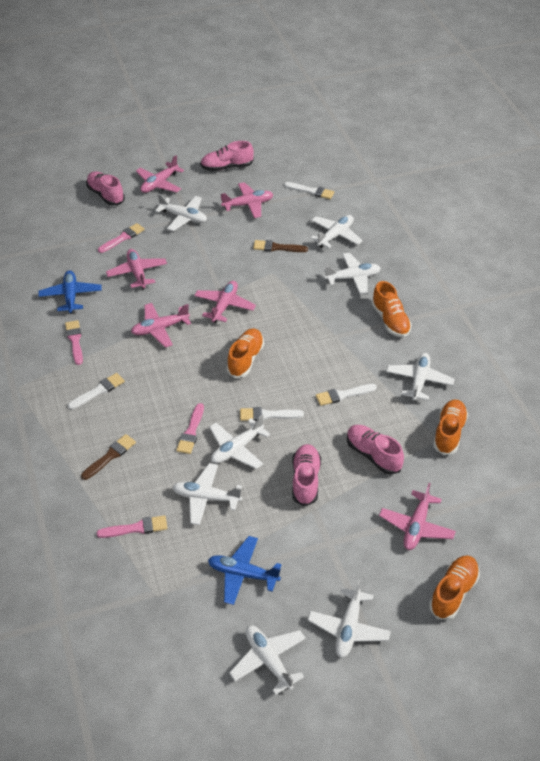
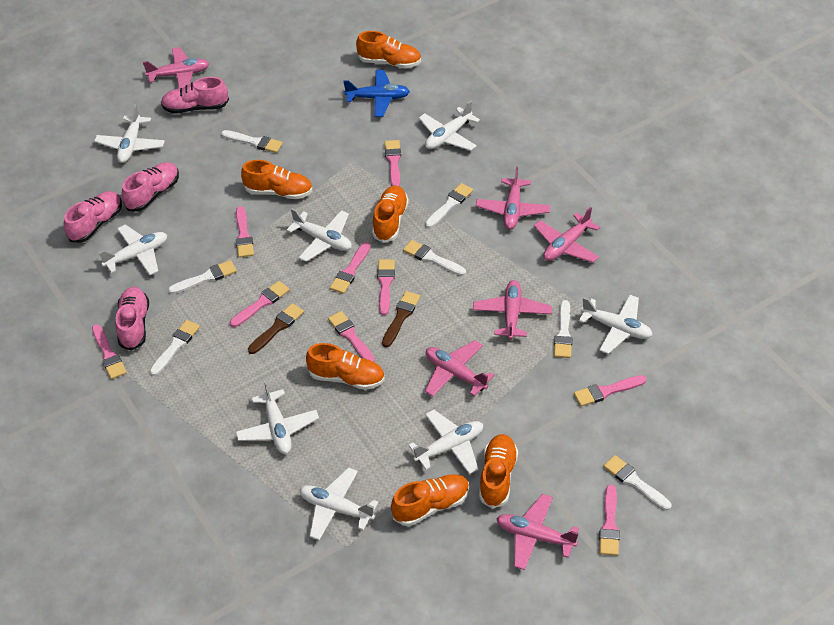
blue plane: [38,270,102,314] [208,536,282,605] = 2 -> [343,70,410,117] = 1
orange shoe: [227,329,264,378] [372,281,412,337] [429,555,480,620] [433,400,468,455] = 4 -> [241,160,313,199] [306,343,385,390] [356,31,421,68] [372,186,409,243] [391,474,469,526] [479,434,518,509] = 6
pink brush: [65,320,83,365] [97,515,167,538] [98,223,145,253] [176,403,204,454] = 4 -> [92,324,127,379] [230,281,290,327] [236,206,254,258] [328,311,375,362] [330,242,371,294] [377,259,395,315] [385,140,401,187] [574,375,646,406] [599,485,620,556] = 9
white brush: [68,373,125,410] [240,407,304,421] [284,182,334,199] [316,384,377,406] = 4 -> [150,320,200,376] [168,260,237,294] [221,130,283,153] [403,240,466,276] [425,183,473,228] [554,300,572,358] [603,455,671,510] = 7

